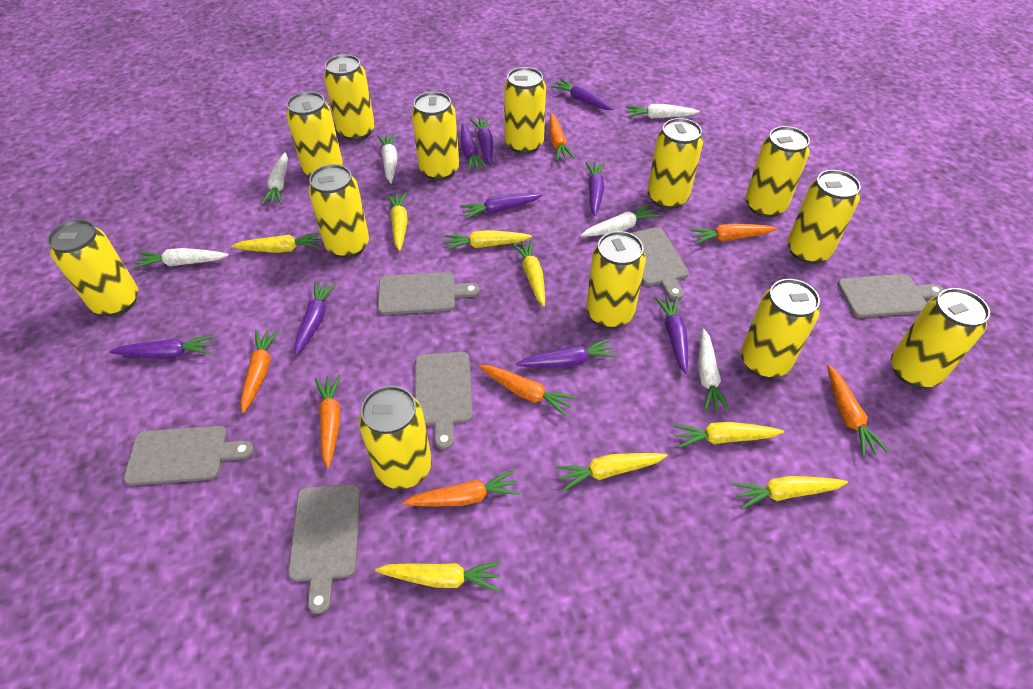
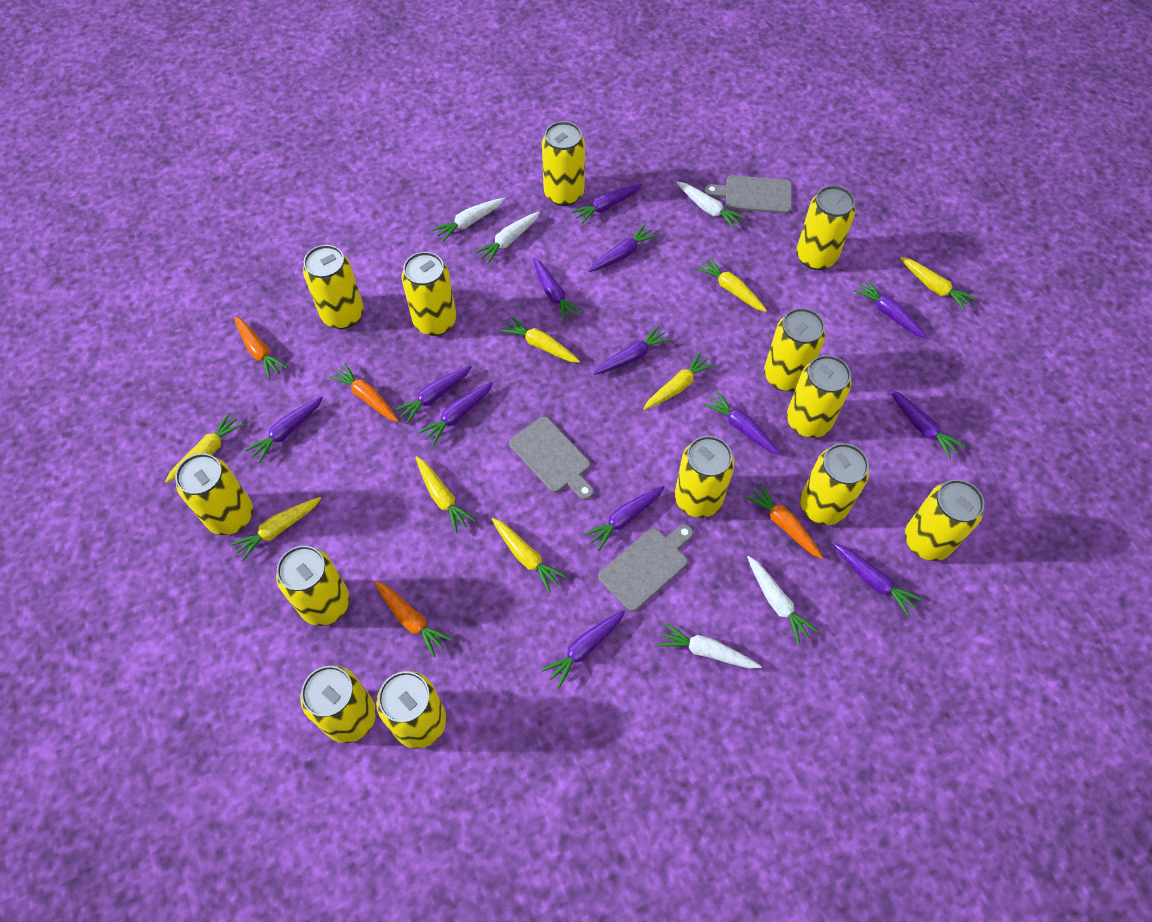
grey cutting board: [124,426,254,485] [288,484,361,614] [378,272,480,315] [415,352,473,450] [631,227,689,300] [838,274,944,318] = 6 -> [509,417,594,500] [598,524,693,612] [704,175,792,214] = 3
orange carrot: [240,330,280,413] [315,375,341,468] [402,470,520,507] [479,365,576,417] [549,113,575,160] [690,223,777,244] [827,365,889,456] = 7 -> [234,316,288,379] [329,363,399,422] [374,581,452,657] [745,484,823,559] = 4
purple carrot: [109,335,214,359] [295,281,337,356] [460,193,542,219] [461,123,487,171] [471,118,493,165] [516,338,617,367] [551,79,613,110] [585,162,605,216] [655,296,688,374] = 9 -> [245,396,323,463] [394,366,472,424] [418,382,493,446] [533,258,582,322] [541,610,625,688] [571,184,642,224] [584,486,664,551] [589,224,658,272] [593,325,671,375] [703,391,781,455] [833,543,923,617] [854,280,927,338] [889,389,965,459] = 13
white carrot: [134,248,229,269] [261,152,288,205] [377,133,398,183] [580,204,660,237] [625,104,700,119] [698,329,730,413] = 6 -> [432,198,505,242] [474,212,540,264] [658,623,762,668] [677,182,746,229] [747,556,819,644] = 5

